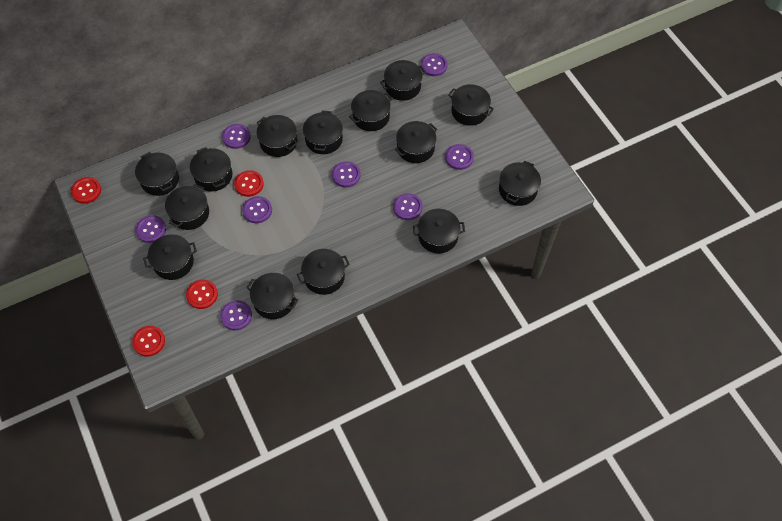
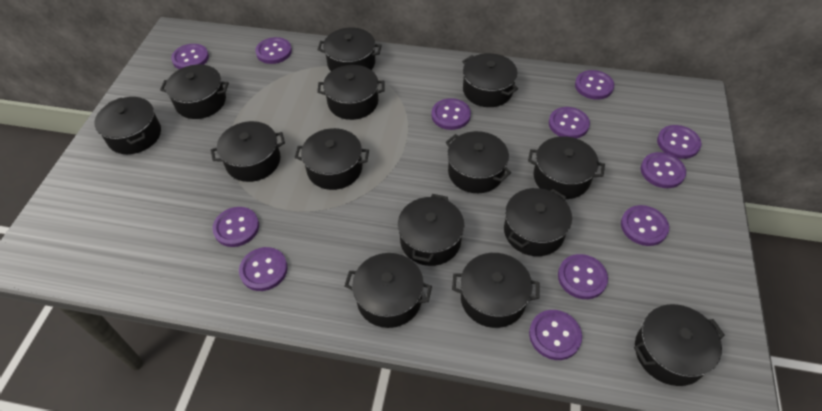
purple button: [135,215,166,243] [220,300,252,330] [222,124,251,149] [242,196,272,223] [332,161,361,187] [393,193,423,220] [421,53,448,76] [445,144,474,170] = 8 -> [171,44,209,69] [212,207,259,247] [239,247,288,291] [255,37,292,64] [431,98,471,130] [529,310,582,360] [549,107,590,139] [558,254,608,299] [575,70,614,100] [621,205,669,246] [641,152,686,188] [657,125,701,159] = 12
red button: [71,177,101,204] [132,326,165,357] [186,280,218,309] [234,170,264,197] = 4 -> none = 0

